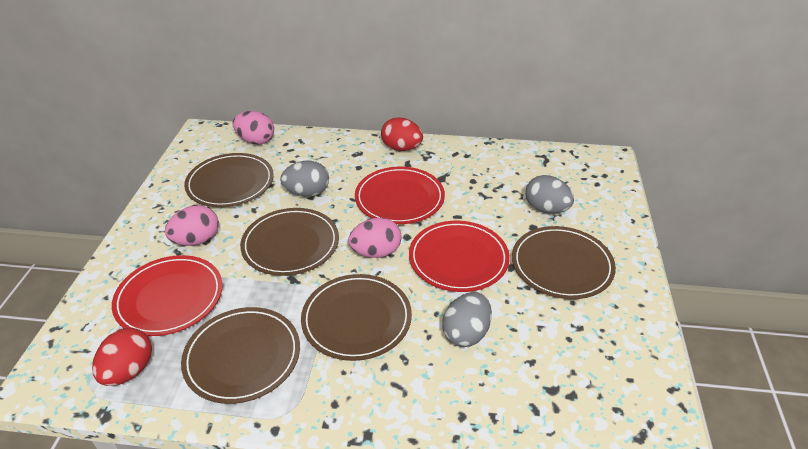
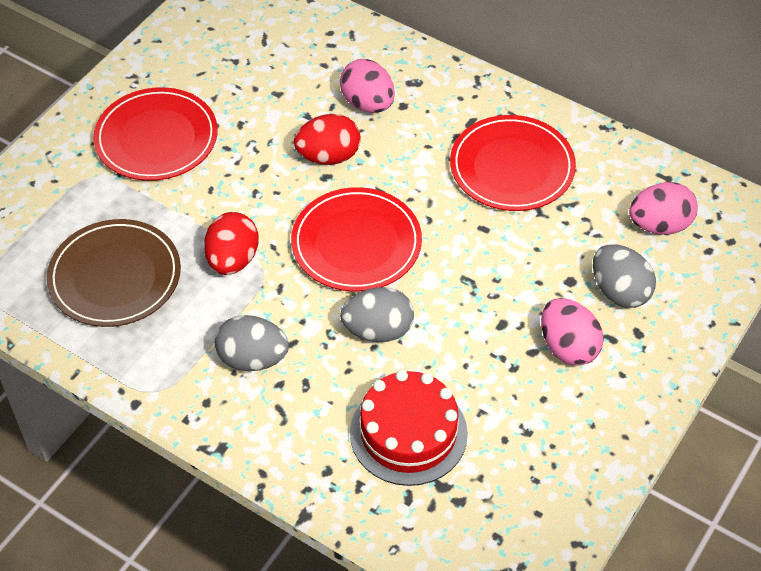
brown plate: [181,307,300,404] [184,153,274,207] [240,208,339,276] [301,274,412,361] [512,226,616,299] = 5 -> [47,219,181,327] = 1
red cake: none = 0 -> [350,370,468,486] = 1

